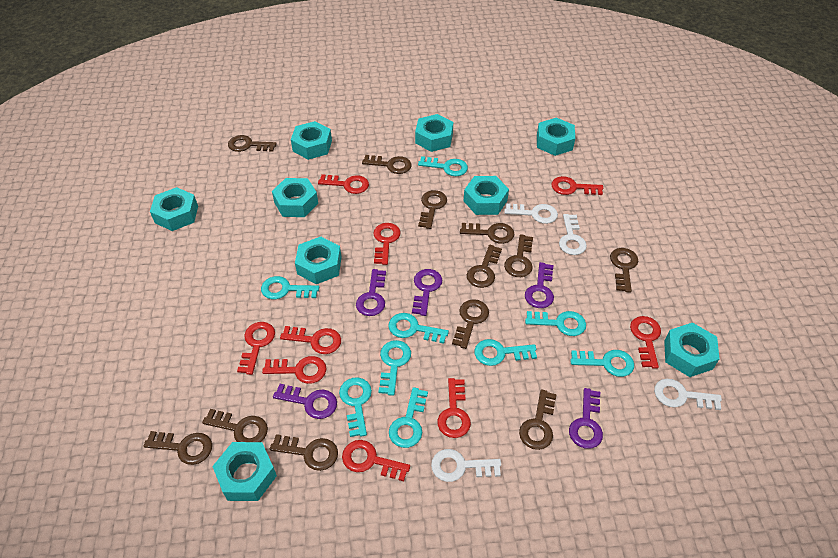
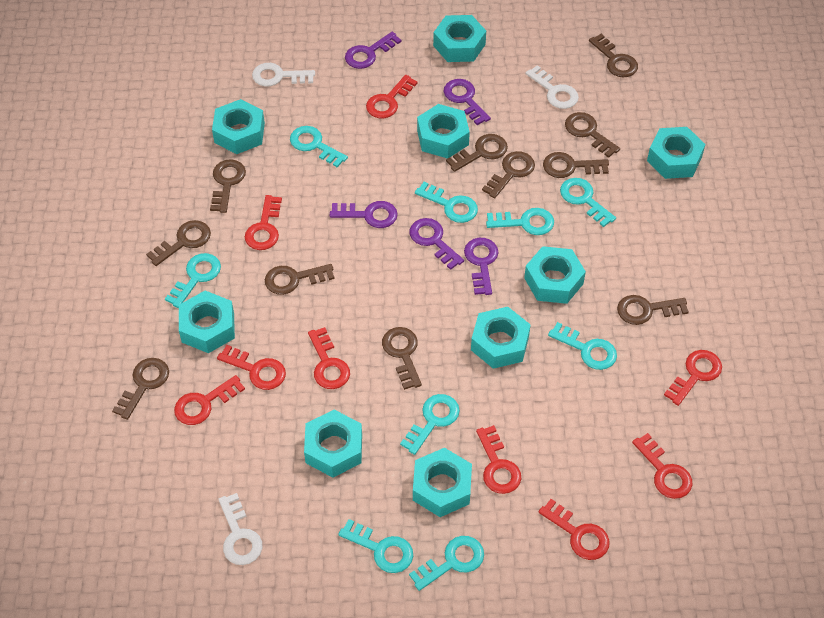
brown key: [144,431,212,465] [202,409,268,442] [228,135,277,152] [270,434,338,471] [362,155,412,174] [418,190,447,229] [452,299,489,349] [460,223,514,244] [467,245,502,288] [504,234,533,277] [519,389,557,450] [610,248,638,293] = 12 -> [112,358,169,420] [146,220,211,266] [210,159,246,213] [265,264,335,295] [382,327,422,390] [446,134,508,172] [482,151,535,199] [543,152,609,178] [565,112,620,158] [589,34,638,78] [617,295,689,325] = 11
white key: [431,449,501,482] [504,203,558,224] [559,214,587,255] [654,379,722,410] = 4 -> [218,493,262,565] [252,63,315,86] [526,65,579,109] = 3

